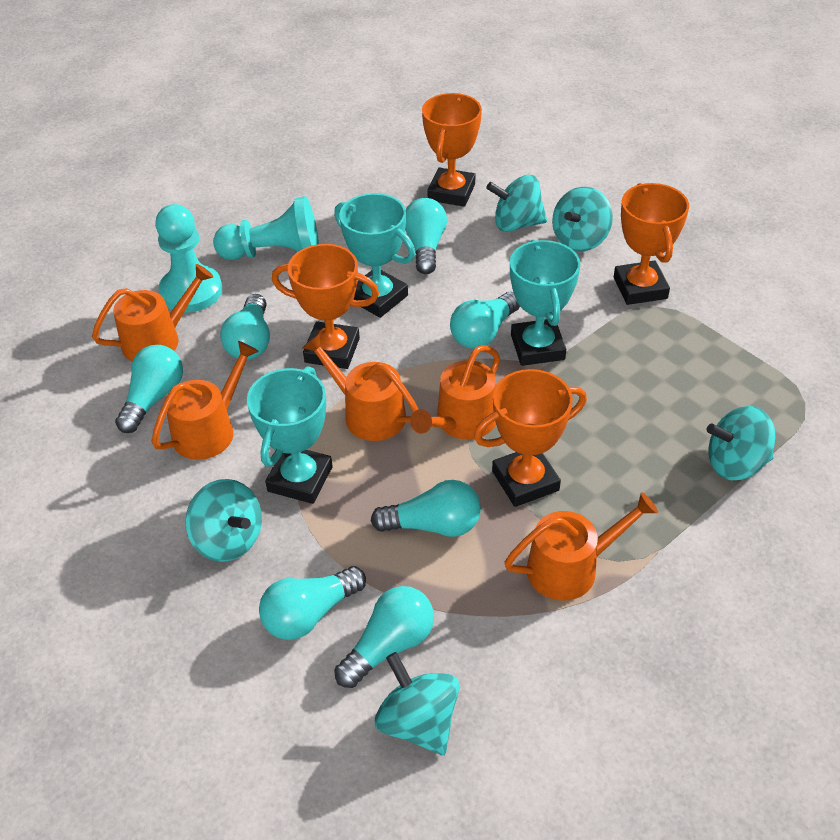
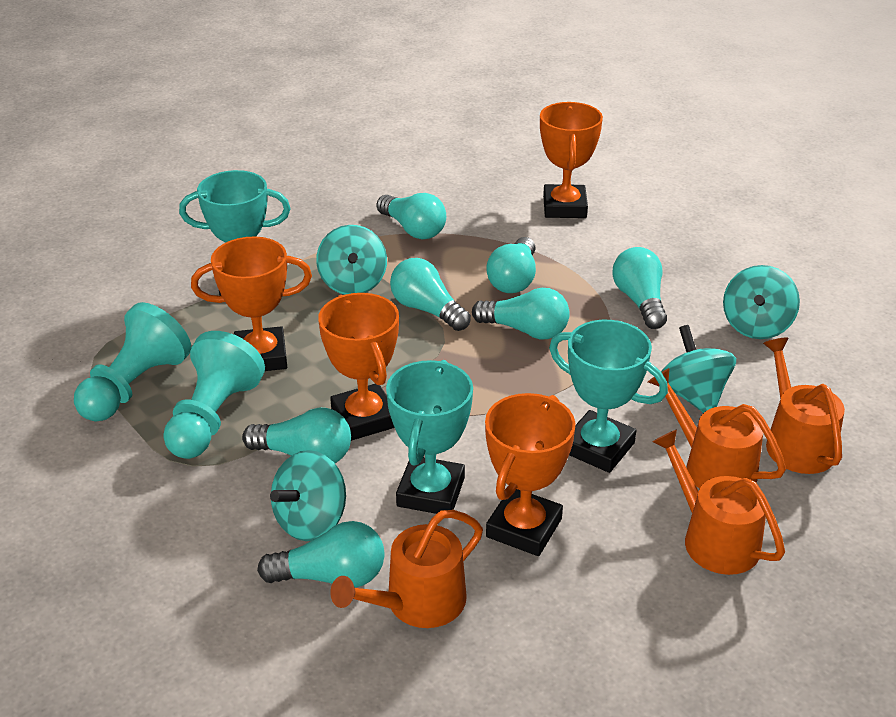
orange watering can: [92,264,213,362] [152,341,259,460] [302,334,418,441] [410,345,500,440] [504,492,658,601] = 5 -> [330,510,483,628] [648,368,786,489] [652,429,785,575] [763,337,845,474] = 4
turquoise spinning top: [185,479,262,562] [375,652,459,755] [486,175,547,232] [552,187,613,252] [707,406,775,480] = 5 -> [270,450,346,541] [316,225,387,295] [661,325,736,413] [723,265,800,339] = 4

